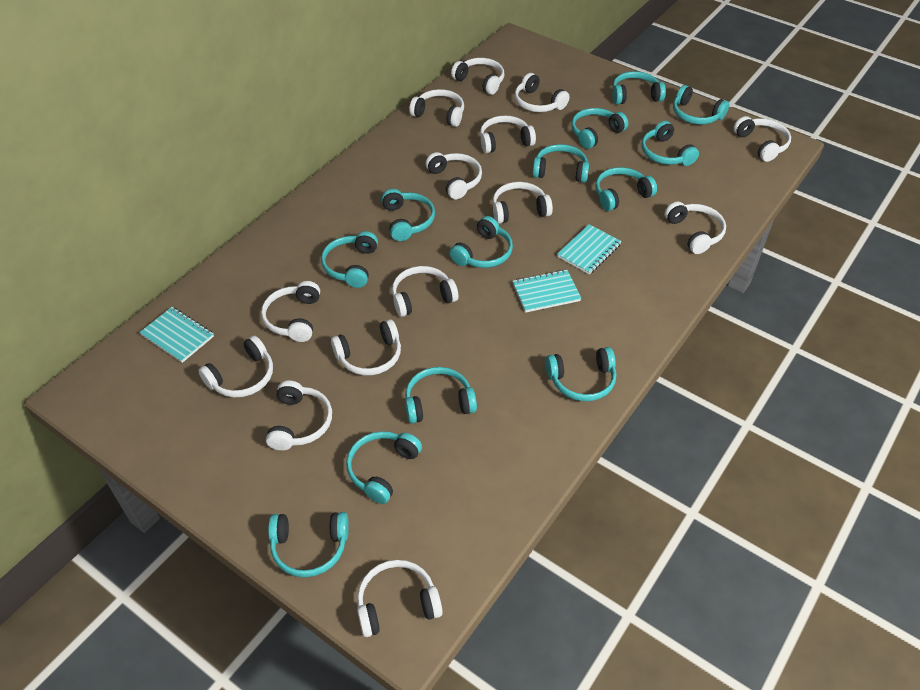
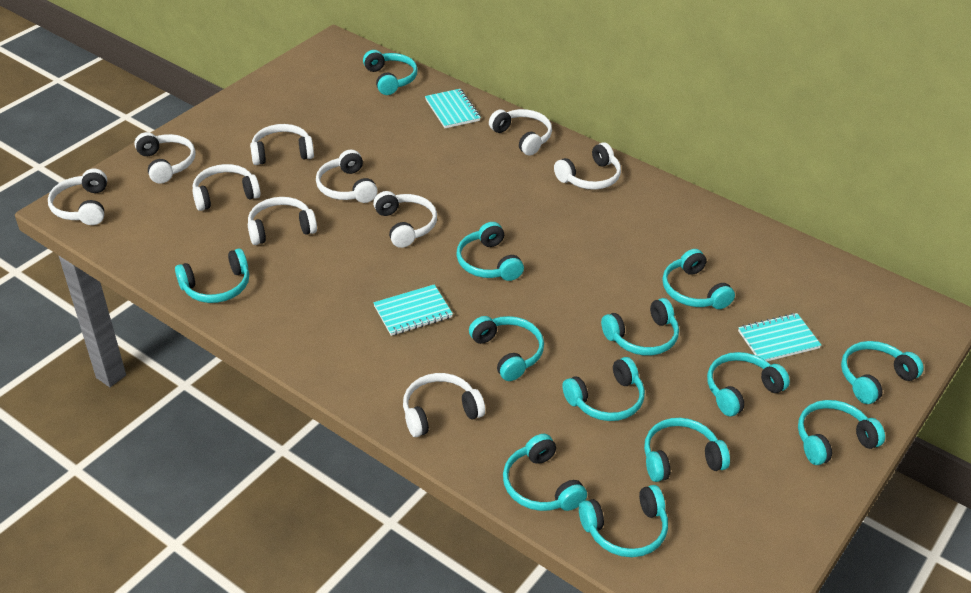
white headphones: [198,336,273,398] [261,281,320,342] [266,380,332,451] [331,319,401,375] [357,560,443,637] [392,266,458,317] [409,89,464,127] [425,152,482,199] [451,58,504,95] [480,115,536,153] [492,182,553,224] [515,73,570,112] [665,202,726,254] [733,116,791,162] = 14 -> [48,169,107,225] [134,132,196,184] [192,164,260,211] [248,197,317,245] [250,124,314,165] [316,150,378,203] [373,191,437,248] [403,373,485,437] [489,109,552,156] [554,142,621,190] = 10

